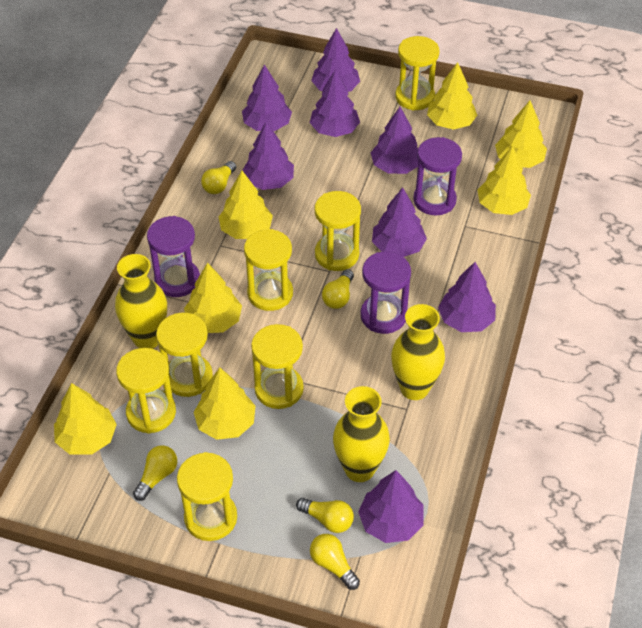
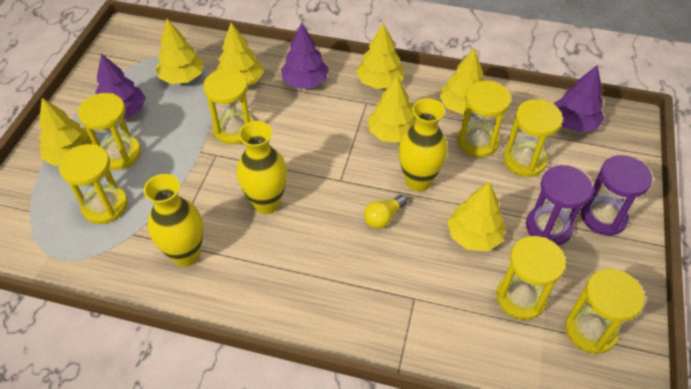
purple hourglass: [147,216,200,297] [361,252,411,334] [413,137,462,216] = 3 -> [526,165,593,246] [581,155,652,236] = 2
purple tree: [242,65,292,131] [242,122,294,190] [310,69,360,137] [311,28,360,92] [358,470,424,543] [371,107,418,174] [372,187,427,257] [438,262,496,332] = 8 -> [95,53,146,119] [281,23,329,88] [554,65,605,133] = 3
yellow light bulb: [133,445,177,501] [201,161,236,194] [296,498,354,533] [310,534,360,590] [322,269,354,309] = 5 -> [364,195,407,229] = 1

